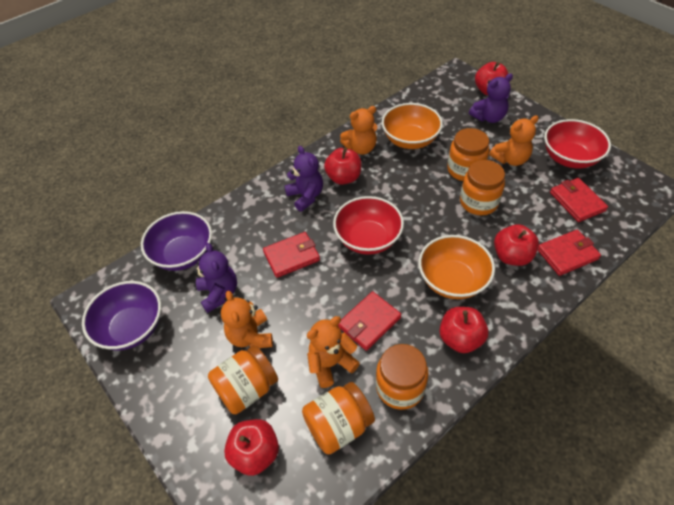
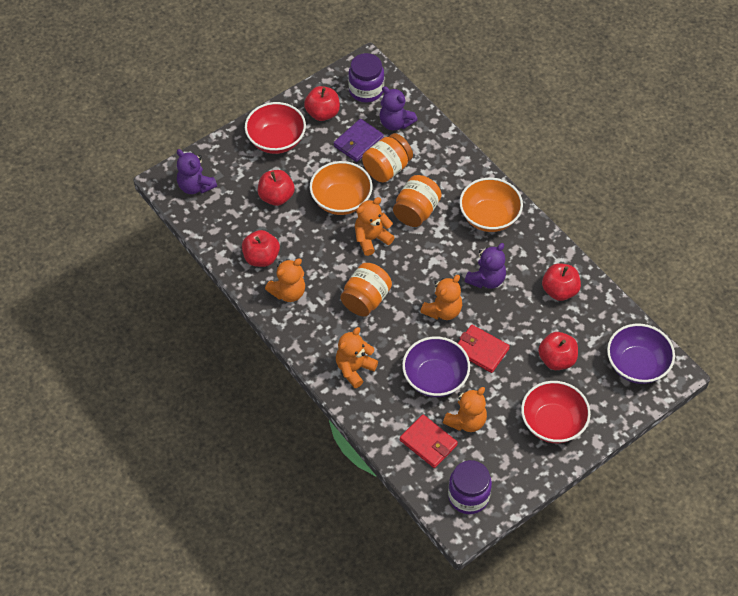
orange jar: [208,345,278,414] [302,382,375,455] [376,344,429,410] [447,128,489,181] [460,160,505,215] = 5 -> [340,263,392,317] [362,133,413,183] [393,175,442,227] = 3
orange teddy bear: [221,291,273,348] [307,316,360,388] [340,106,377,155] [489,115,539,166] = 4 -> [265,258,305,302] [336,327,378,388] [355,197,395,256] [420,275,462,320] [443,387,487,432] = 5
purple jar: none = 0 -> [348,53,384,103] [448,460,492,514] = 2
purple wallet: none = 0 -> [334,119,384,162] = 1
red wallet: [263,232,320,278] [338,291,401,351] [538,230,601,276] [550,178,608,222] = 4 -> [400,414,458,468] [458,325,510,373] = 2

